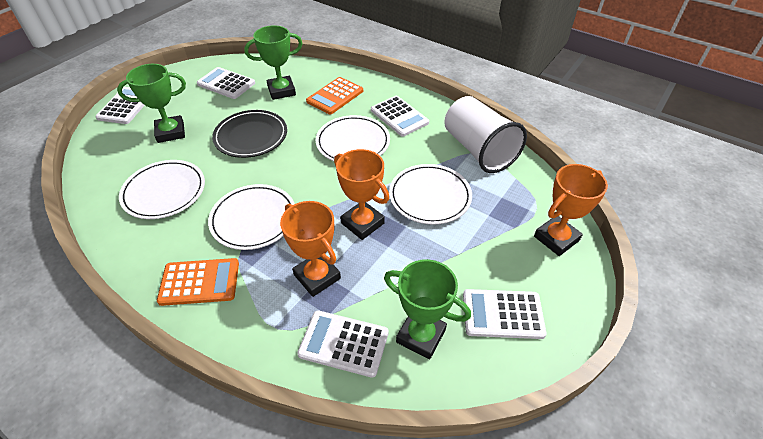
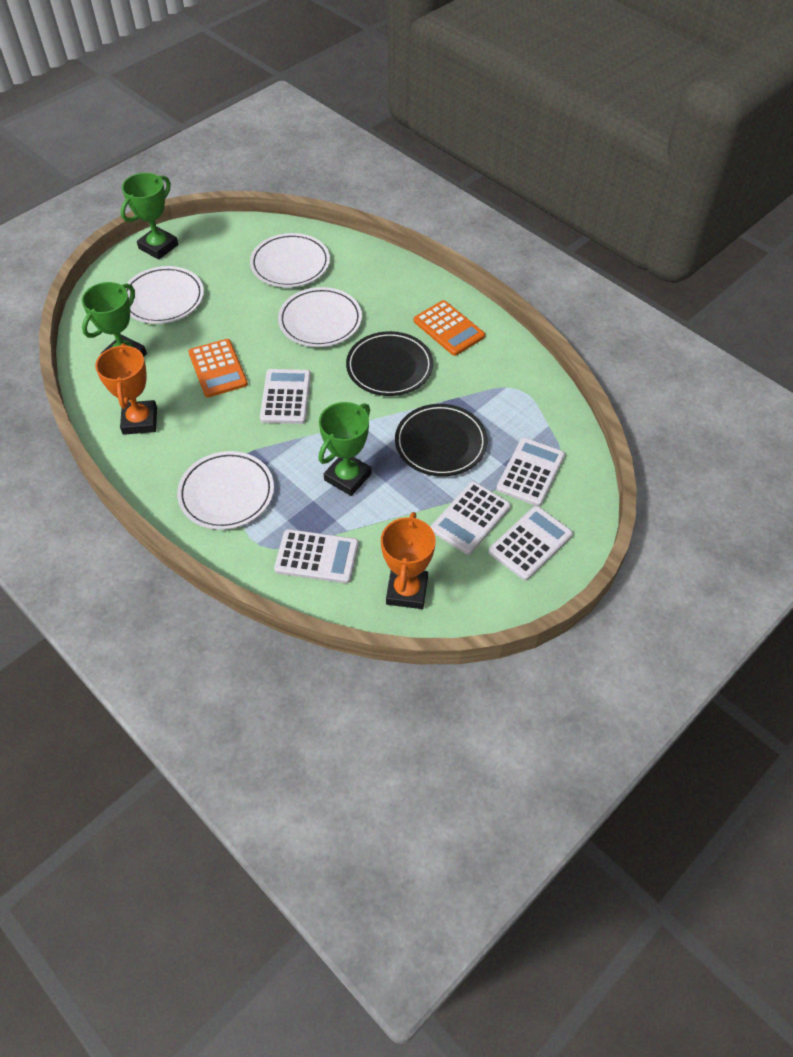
black plate: [212,110,287,158] = 1 -> [346,331,433,396] [395,404,488,477] = 2
orange trophy: [280,201,341,297] [334,149,389,240] [534,164,608,256] = 3 -> [95,343,157,435] [381,512,436,609] = 2
white cup: [445,96,527,173] = 1 -> none = 0

